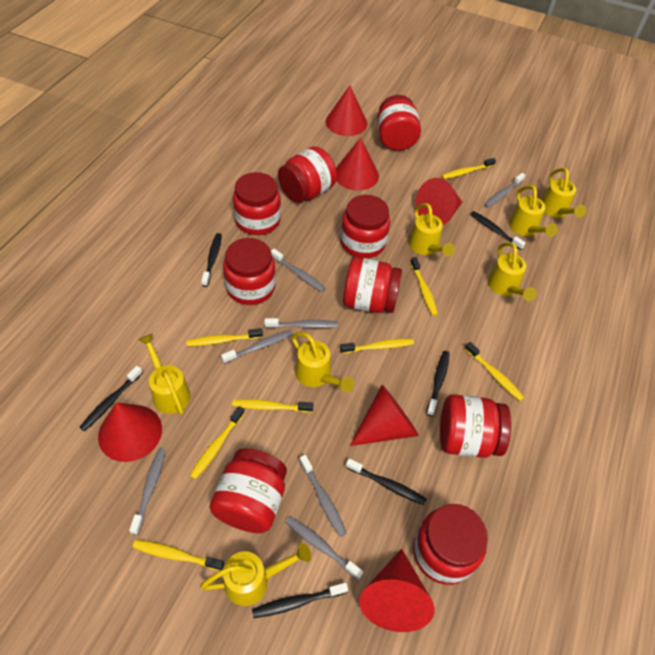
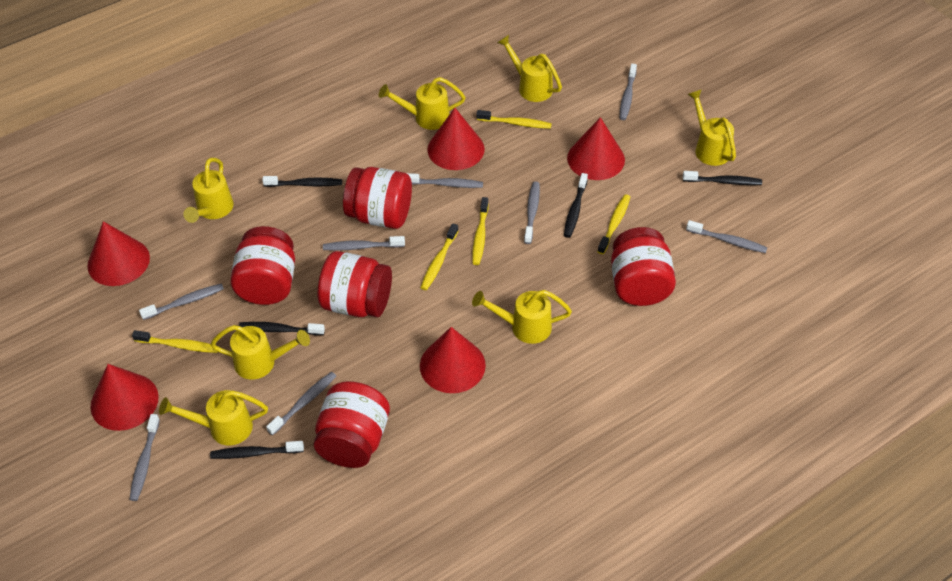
black toothbrush: [79,366,143,431] [201,233,222,287] [252,583,348,618] [346,458,427,505] [426,351,450,416] [470,211,526,250] = 6 -> [210,441,304,459] [239,322,325,335] [262,176,342,187] [564,173,588,238] [683,171,762,185] = 5
grey toothbrush: [129,449,166,535] [221,330,293,364] [264,318,339,328] [271,249,326,292] [286,516,363,580] [299,455,346,537] [484,173,525,208] = 7 -> [129,414,160,501] [139,283,224,320] [266,372,336,436] [323,236,405,251] [406,173,483,188] [524,182,540,244] [620,64,637,120] [686,220,768,253] = 8
red cone: [98,402,162,462] [326,86,367,136] [336,138,379,190] [350,385,419,446] [359,549,435,632] [416,178,462,225] = 6 -> [87,221,150,286] [90,364,159,431] [420,327,486,393] [427,108,485,170] [567,117,625,180] = 5
red jar: [210,448,287,533] [223,238,276,305] [233,172,281,235] [278,146,337,203] [340,195,390,258] [343,257,402,313] [377,95,421,151] [413,504,488,585] [440,394,511,458] = 9 -> [230,226,295,305] [314,381,390,468] [317,251,392,317] [343,167,412,229] [611,227,676,306] = 5
yellow toothbrush: [133,540,224,571] [187,328,263,346] [190,406,245,479] [232,399,314,412] [340,339,414,354] [410,257,438,316] [442,158,496,179] [465,342,524,401] = 8 -> [132,330,219,353] [420,223,459,290] [472,197,489,265] [476,110,552,129] [597,194,630,254] = 5

